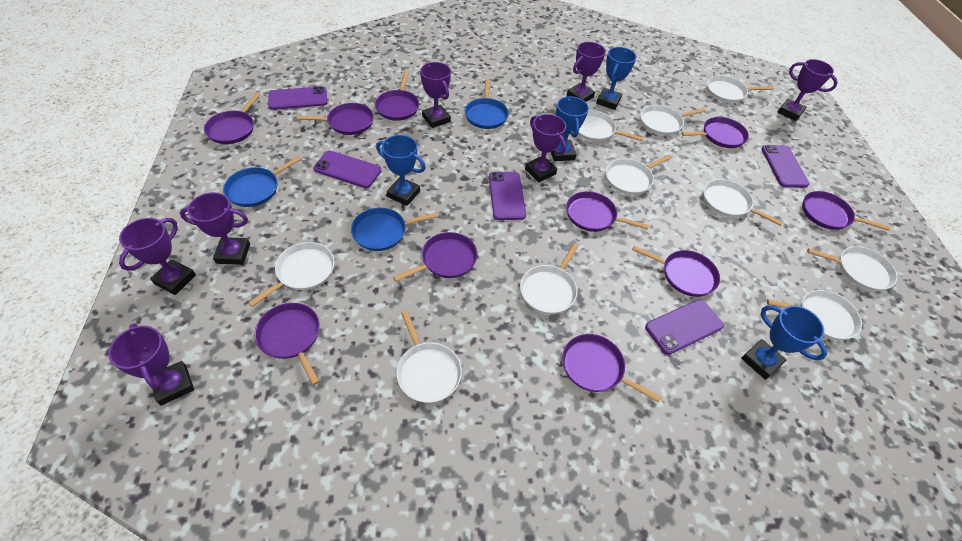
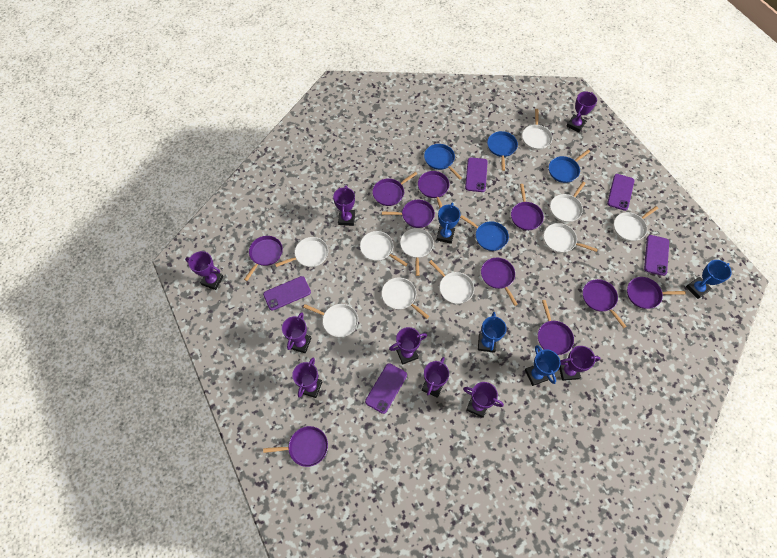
blue pan: [223,156,302,207] [351,208,438,251] [464,79,509,129] = 3 -> [424,144,462,180] [460,215,509,251] [487,131,518,171] [549,149,590,183] = 4
purple trophy: [108,323,194,405] [119,218,196,295] [180,192,250,265] [420,62,451,128] [525,114,566,182] [567,42,606,102] [778,59,838,121] = 7 -> [185,251,223,290] [282,312,311,353] [292,358,322,398] [333,185,355,226] [389,327,427,365] [422,357,449,398] [463,382,504,418] [559,346,600,381] [566,92,597,133] = 9

